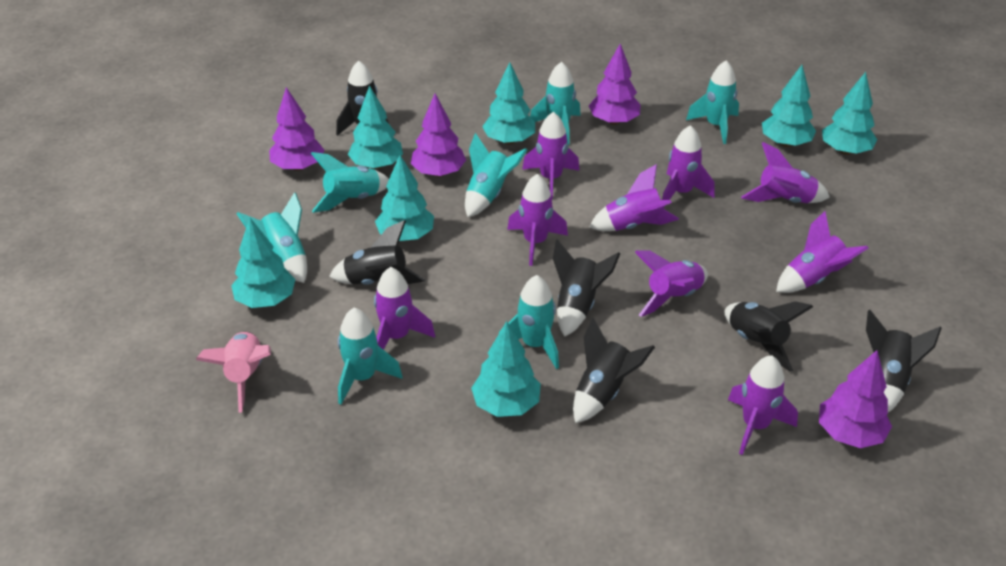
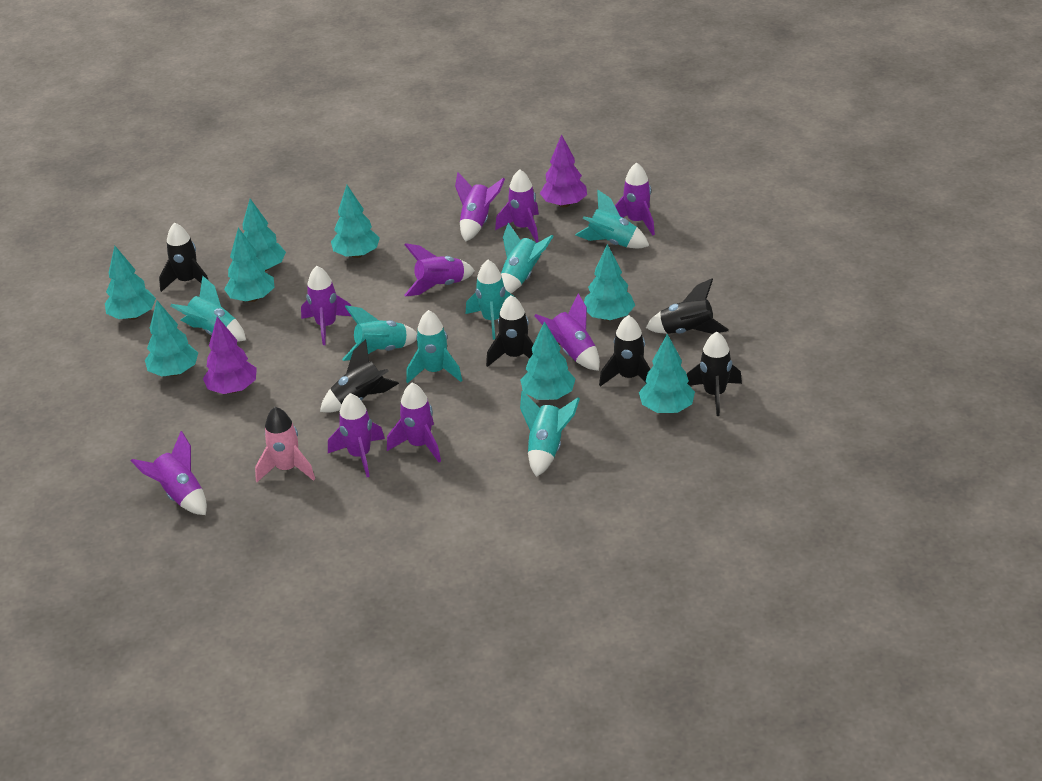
purple tree: [269,87,324,171] [411,94,466,177] [589,44,641,125] [819,350,892,448] = 4 -> [203,317,257,394] [540,134,587,207] = 2
turquoise tree: [231,218,295,308] [348,85,403,169] [375,155,434,241] [471,321,541,417] [482,62,535,144] [762,65,816,147] [822,72,877,155] = 7 -> [105,246,156,320] [145,300,198,377] [224,228,274,302] [242,199,286,271] [331,185,380,258] [520,321,575,400] [584,244,635,321] [639,334,695,413] = 8

